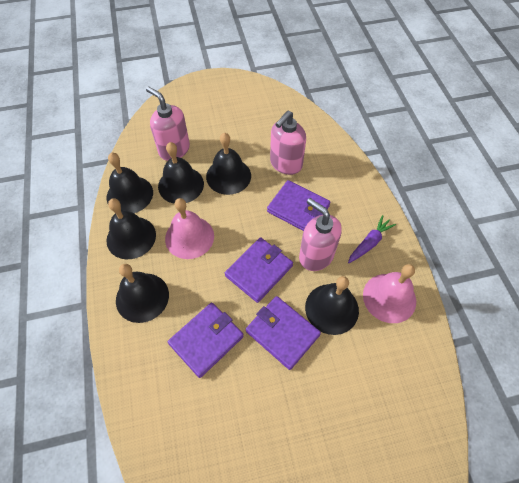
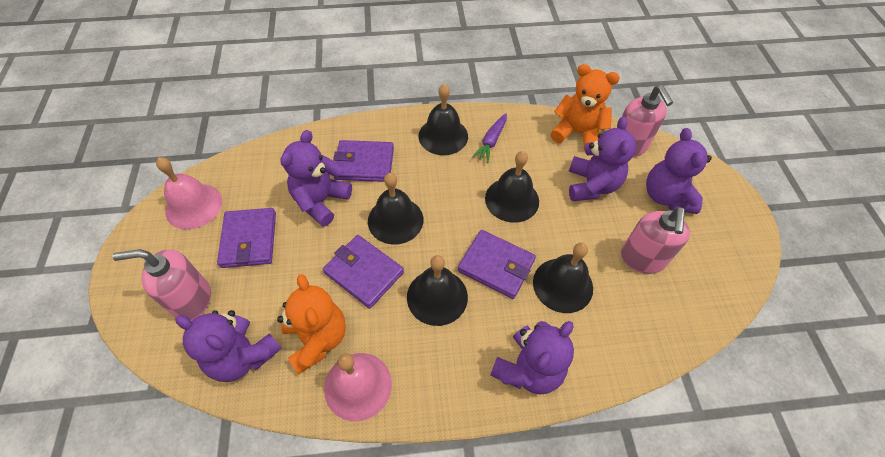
black bell: [106,153,153,213] [107,198,156,259] [116,264,169,323] [158,142,204,204] [206,133,251,195] [305,276,359,335] = 6 -> [368,173,423,245] [407,255,468,326] [419,84,468,155] [485,151,539,223] [533,243,593,313] = 5
orange teddy bear: none = 0 -> [277,274,346,374] [551,64,620,150] = 2
purple teddy bear: none = 0 -> [175,310,282,382] [280,130,352,227] [490,321,574,395] [569,117,636,201] [646,128,712,214] = 5

